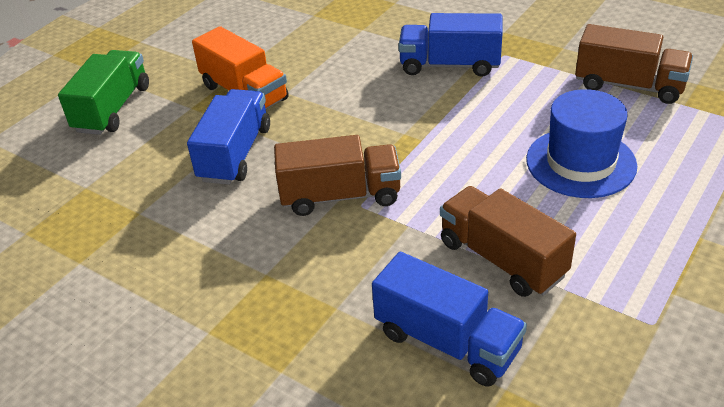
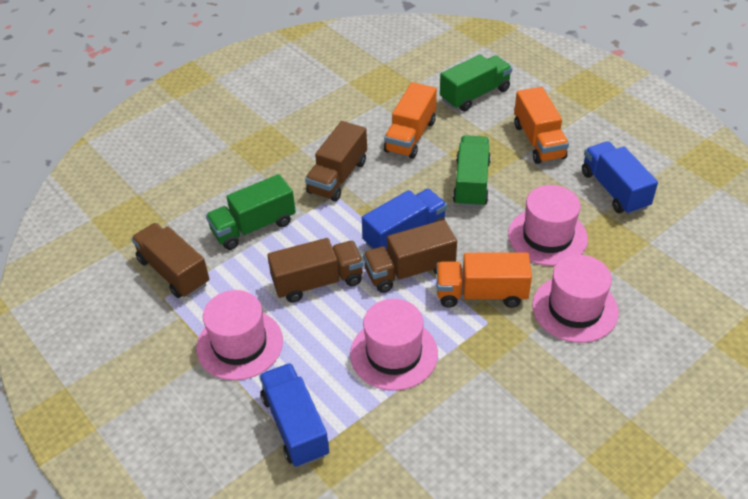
blue hat: [526,89,637,198] = 1 -> none = 0
brown truck: [274,135,401,216] [440,186,576,297] [575,24,693,104] = 3 -> [131,223,209,298] [267,238,364,303] [305,121,367,202] [363,220,457,293] = 4
green truck: [58,50,149,135] = 1 -> [206,174,296,250] [440,54,512,111] [453,135,491,208] = 3
orange truck: [192,26,289,109] = 1 -> [384,82,437,159] [437,252,532,308] [514,87,569,164] = 3
pink hat: none = 0 -> [196,290,283,380] [350,299,438,391] [508,185,588,266] [532,255,619,343] = 4

